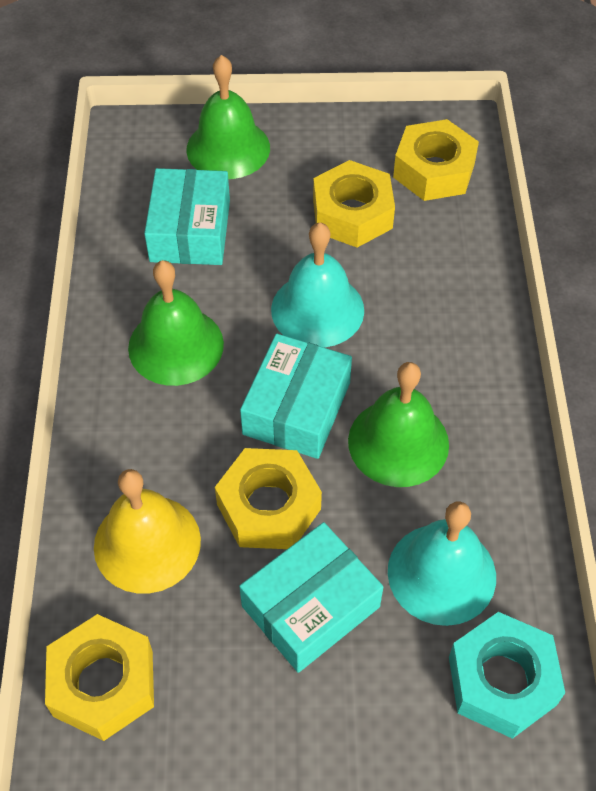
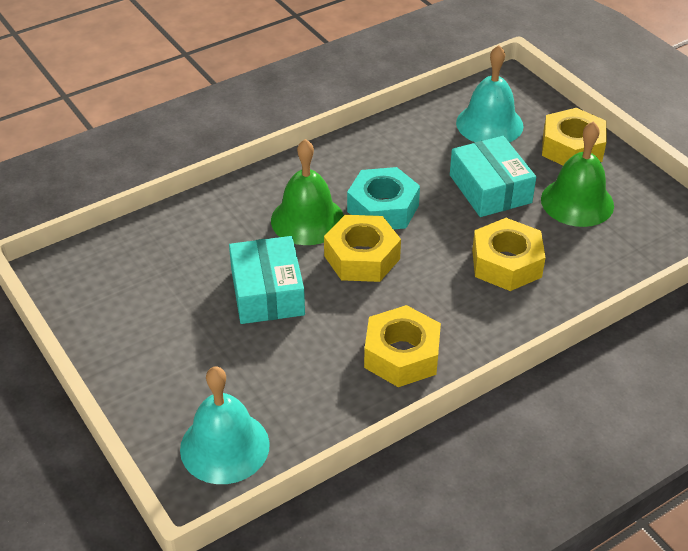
green bell: [128,260,224,386] [186,55,270,179] [348,362,449,487] = 3 -> [271,139,344,245] [541,122,614,227] = 2
turquoise box: [144,168,230,265] [239,522,383,673] [240,334,352,459] = 3 -> [229,236,305,324] [450,136,536,217] = 2
yellow bell: [94,469,201,593] = 1 -> none = 0

